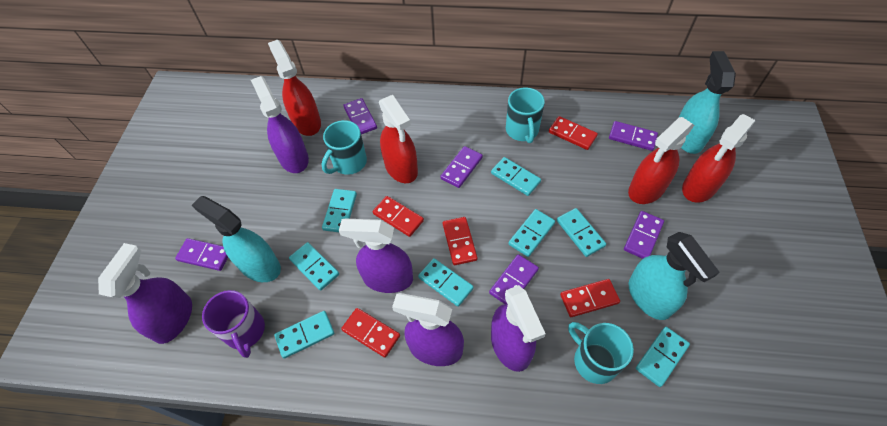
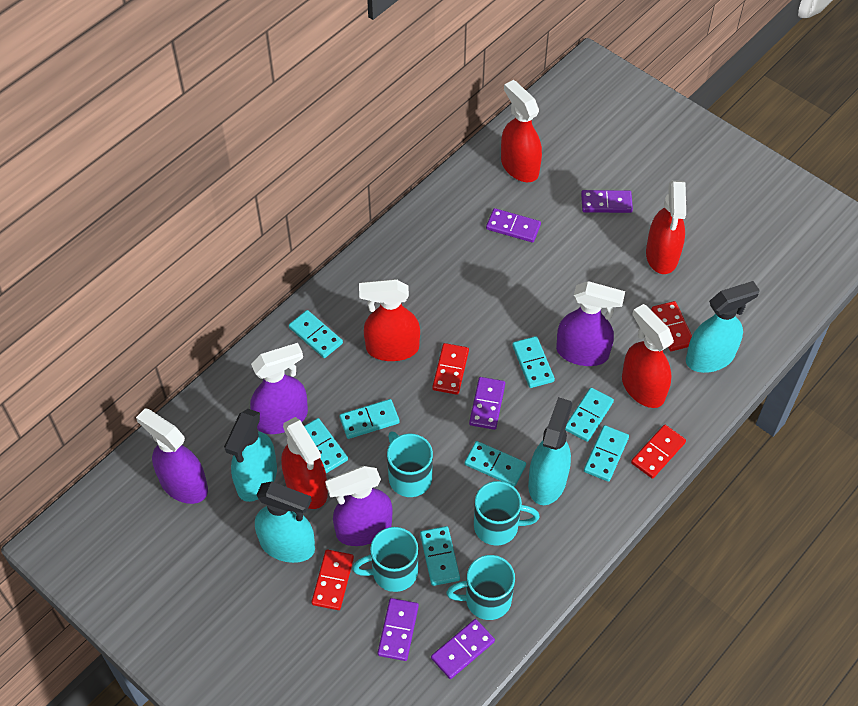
purple domino: [175,238,228,271] [343,98,377,134] [440,146,483,188] [489,254,539,304] [609,121,658,151] [624,211,664,259] = 6 -> [378,598,419,661] [431,619,495,679] [469,377,505,430] [486,208,541,243] [581,190,633,213] = 5
purple mug: [202,290,265,358] = 1 -> none = 0
purple spray bottle: [98,243,192,344] [251,76,309,173] [339,219,413,293] [392,293,464,366] [491,285,546,372] = 5 -> [136,408,208,504] [250,343,308,434] [325,466,393,546] [556,281,625,366] = 4
red domino: [341,308,400,358] [373,196,424,237] [443,217,477,265] [549,116,598,150] [560,279,620,317] = 5 -> [311,550,354,610] [432,343,469,395] [631,425,686,479] [651,301,692,351] = 4
red spray bottle: [268,40,321,136] [379,95,418,183] [628,117,694,204] [682,114,755,203] = 4 -> [281,417,328,509] [359,279,420,361] [501,80,542,182] [622,304,674,408] [646,180,686,274] = 5
turquoise mug: [322,120,367,175] [506,87,545,143] [568,322,634,384] = 3 -> [352,527,418,592] [387,431,433,497] [446,555,515,620] [474,481,540,546] = 4
turquoise spray bottle: [192,196,281,282] [628,232,719,320] [678,51,736,154] = 3 -> [224,409,277,502] [255,481,315,563] [528,397,572,505] [686,281,760,373] = 4

